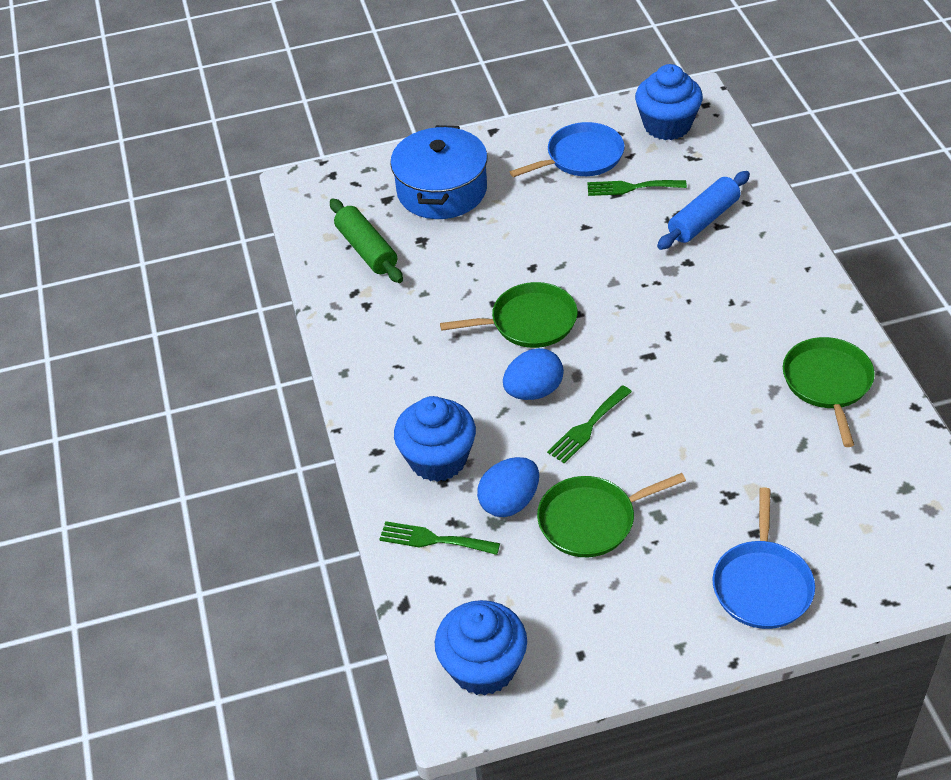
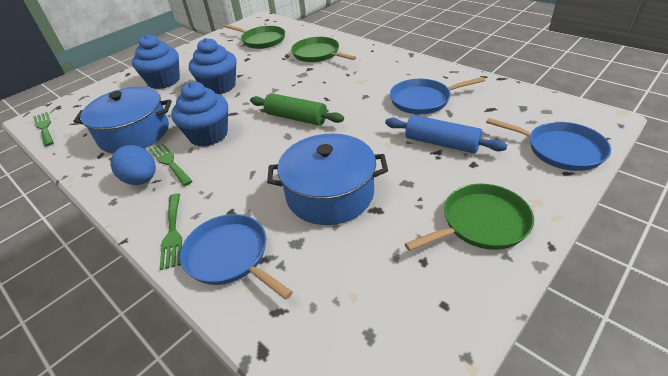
blue egg: [477,457,539,517] [503,348,564,400] = 2 -> [110,145,156,185] = 1
blue pan: [510,122,625,177] [712,487,815,629] = 2 -> [180,214,293,300] [390,77,485,114] [486,118,611,171] = 3
blue pot: [390,125,488,219] = 1 -> [74,87,172,154] [267,134,388,225] = 2

